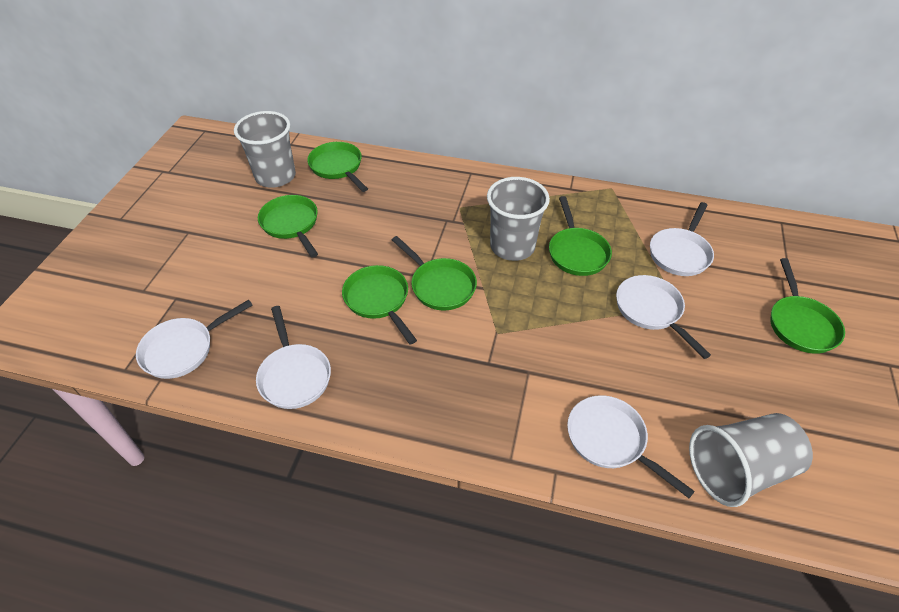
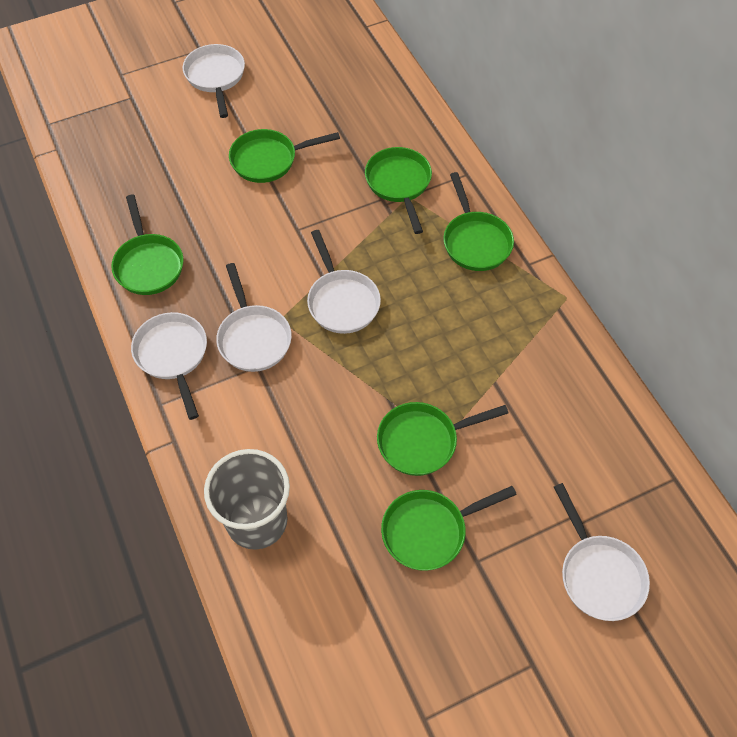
grey cup: [234,111,296,188] [487,177,550,261] [689,413,813,507] = 3 -> [204,449,290,550] = 1

